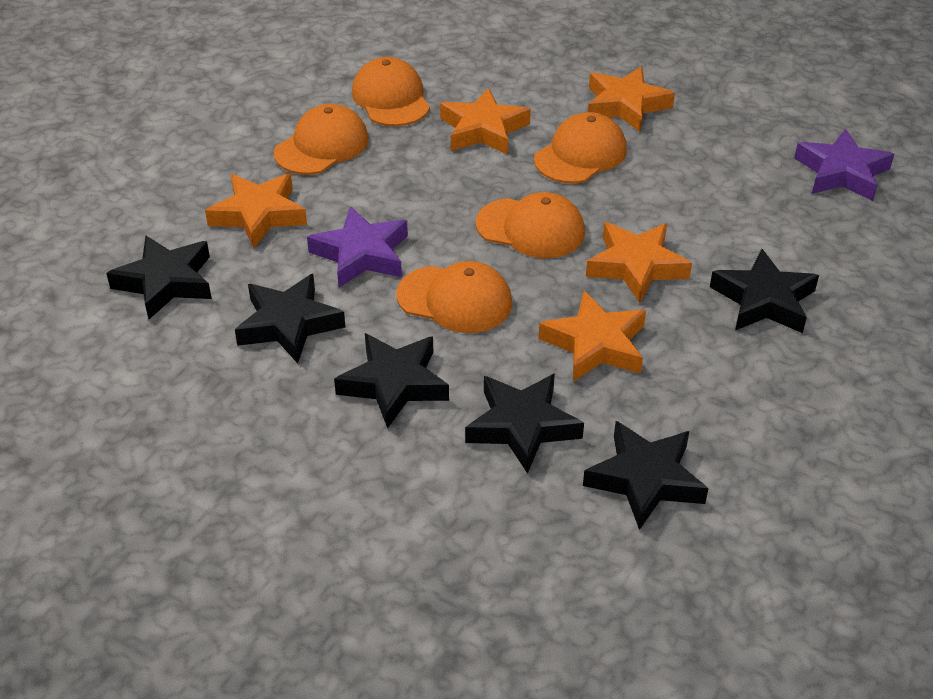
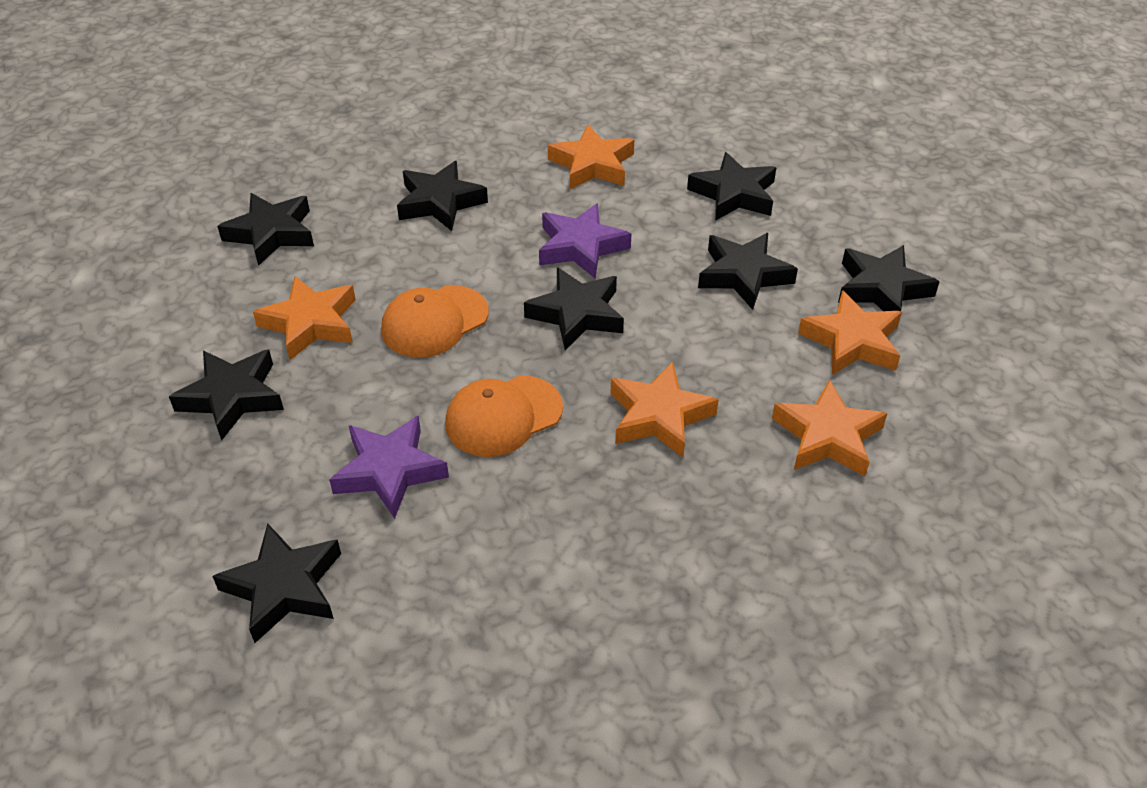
black star: [106,236,212,319] [235,274,345,363] [334,333,449,428] [465,373,584,474] [583,421,709,530] [710,249,819,333] = 6 -> [169,350,284,440] [212,523,341,643] [217,193,314,266] [397,161,488,231] [524,267,624,350] [687,152,776,221] [698,233,798,310] [838,245,940,311] = 8
orange cap: [274,104,369,175] [352,57,430,126] [396,261,512,333] [475,192,585,258] [534,112,627,184] = 5 -> [381,285,489,358] [445,375,563,457] = 2

